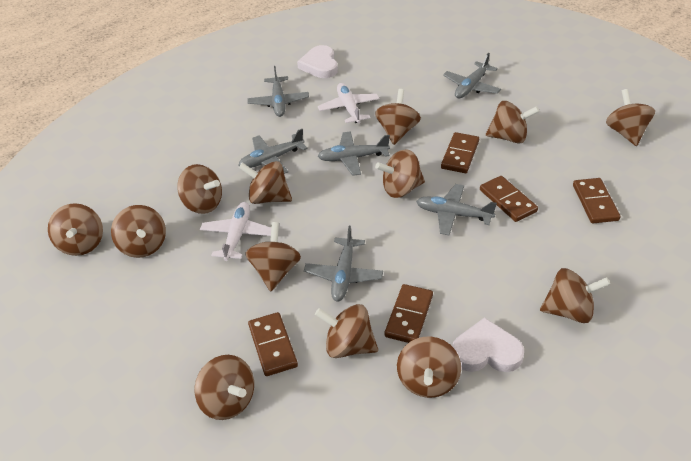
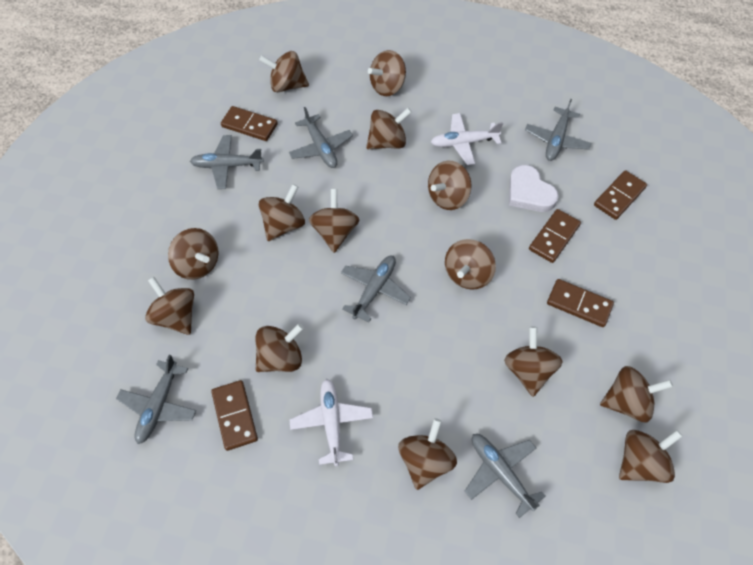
brown spinning top: [48,203,103,256] [111,205,166,258] [177,164,222,214] [195,355,254,420] [239,161,292,204] [245,222,301,291] [315,304,378,358] [375,89,421,145] [375,149,425,198] [397,337,461,398] [486,101,539,143] [540,268,610,323] [606,89,655,146] = 13 -> [145,277,194,335] [168,228,219,280] [255,324,304,372] [259,51,309,92] [259,184,305,241] [309,189,359,253] [366,108,412,149] [368,50,406,96] [398,418,457,490] [428,160,472,210] [445,239,496,290] [504,326,563,397] [600,366,673,422] [619,430,683,483] = 14
white heart: [297,45,338,78] [452,317,524,372] = 2 -> [509,165,559,212] = 1

